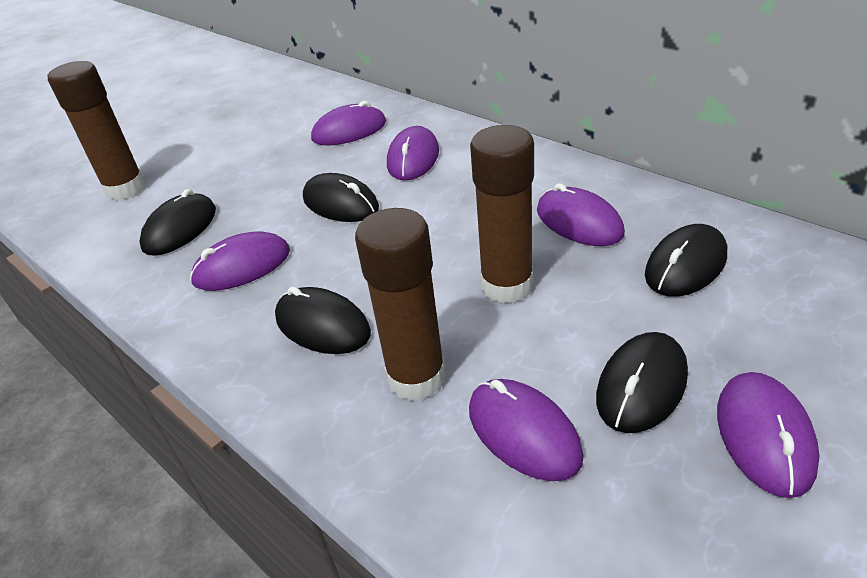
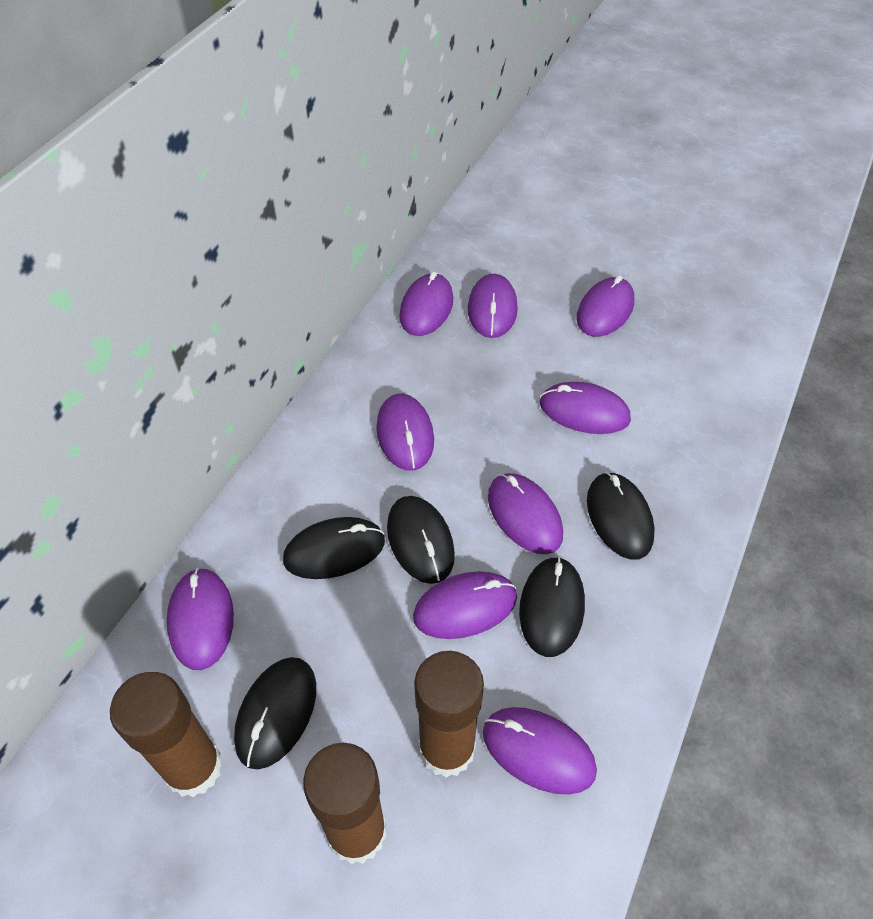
purple mouse: [190,231,290,291] [311,101,386,145] [387,126,439,181] [469,379,584,481] [537,183,625,246] [717,372,820,498] = 6 -> [167,568,234,670] [376,394,434,471] [399,271,453,336] [413,571,517,639] [468,274,518,338] [483,707,597,795] [488,473,563,554] [540,382,631,434] [577,275,634,337] = 9

